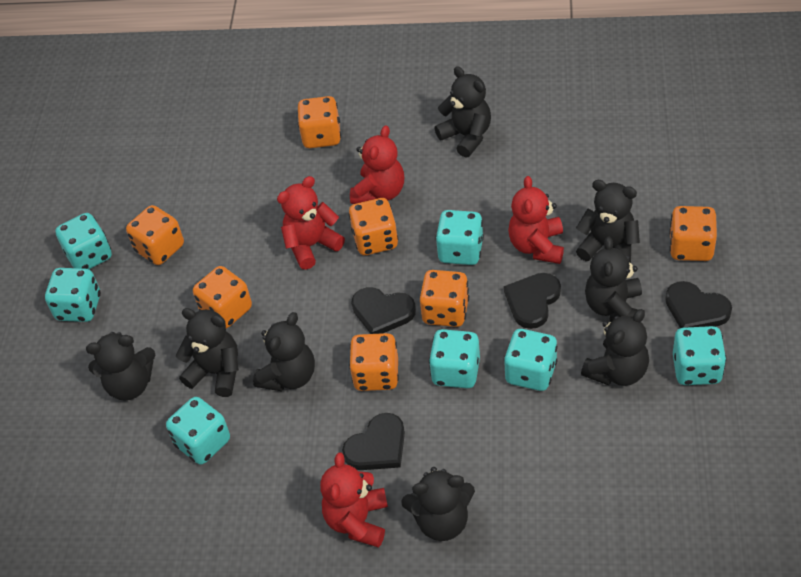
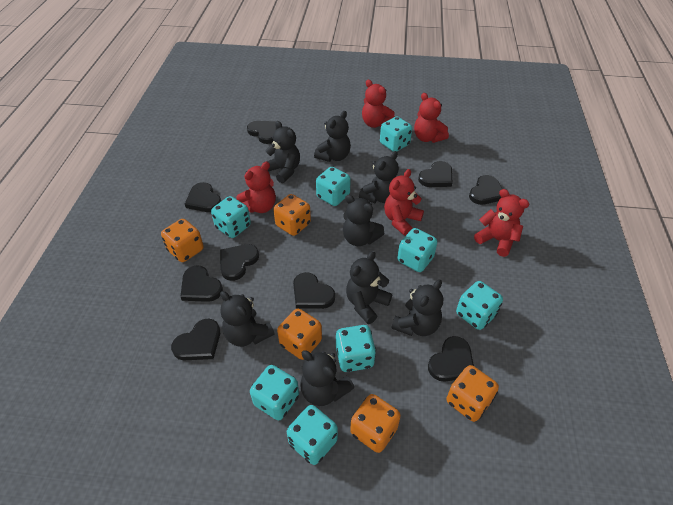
black heart: [342,413,405,470] [351,287,416,334] [504,273,561,329] [665,281,732,328] = 4 -> [171,318,220,360] [180,265,223,302] [185,182,221,212] [220,244,259,281] [247,121,277,144] [293,272,335,309] [418,161,452,187] [428,336,474,382] [469,175,502,205] = 9
orange dice: [126,205,184,265] [193,266,252,328] [298,96,341,148] [348,198,398,255] [349,333,399,391] [420,270,469,327] [669,206,717,261] = 7 -> [161,219,204,262] [273,194,311,236] [277,309,322,360] [350,394,401,453] [446,365,499,422] = 5
red teddy bear: [277,176,345,270] [320,452,388,548] [350,125,404,204] [508,176,564,264] = 4 -> [237,162,276,213] [362,80,395,128] [384,169,424,236] [414,93,449,143] [474,189,529,257] = 5
turquoise dice: [45,268,101,322] [55,213,112,269] [166,397,230,464] [429,329,480,388] [435,210,484,265] [504,329,558,391] [673,326,727,385] = 7 -> [211,196,251,238] [250,365,299,420] [287,405,338,465] [316,167,351,206] [336,325,376,372] [380,117,412,152] [397,228,438,272] [456,281,503,330] = 8

